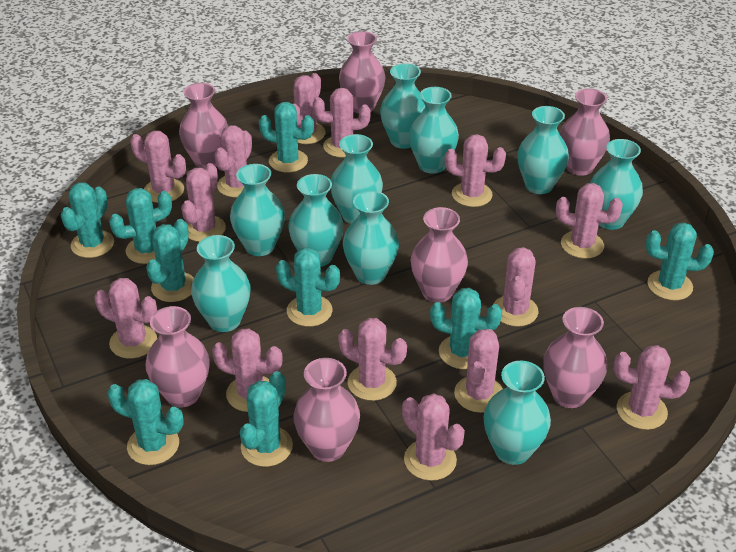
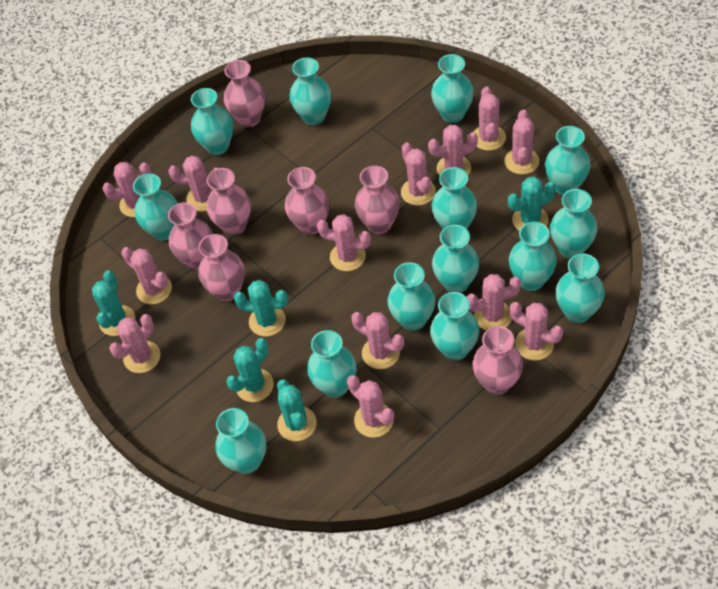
pink cactus: [95,278,157,359] [130,131,186,203] [181,163,226,242] [212,328,283,412] [214,125,252,197] [293,73,326,144] [313,88,370,158] [338,318,407,401] [402,393,465,481] [445,134,506,207] [454,329,503,413] [494,247,538,327] [556,183,623,259] [614,345,690,430] = 14 -> [103,162,152,217] [109,314,160,373] [121,247,172,304] [169,156,218,211] [316,214,371,271] [347,375,394,438] [351,312,404,369] [401,142,436,206] [428,125,478,176] [467,274,521,330] [474,87,506,151] [504,110,540,175] [509,302,563,361] = 13
turquoise cactus: [60,183,114,258] [107,379,184,465] [109,188,172,264] [146,219,194,302] [240,371,293,467] [259,102,314,173] [276,248,340,327] [430,288,502,369] [646,222,714,300] = 9 -> [92,270,135,336] [226,338,274,402] [234,280,288,336] [277,379,317,441] [508,176,556,230] = 5
turquoise vase: [191,235,251,332] [230,164,285,256] [288,174,344,267] [331,134,383,224] [343,190,399,285] [380,63,425,149] [409,87,459,174] [483,361,551,465] [517,106,569,194] [590,139,643,230] = 10 -> [133,174,178,241] [191,88,233,155] [215,408,267,474] [289,57,331,125] [307,330,356,398] [388,262,436,331] [430,292,479,360] [431,54,474,123] [431,167,477,229] [432,225,479,293] [509,222,557,291] [545,126,590,195] [550,189,597,258] [555,254,605,323] = 14

